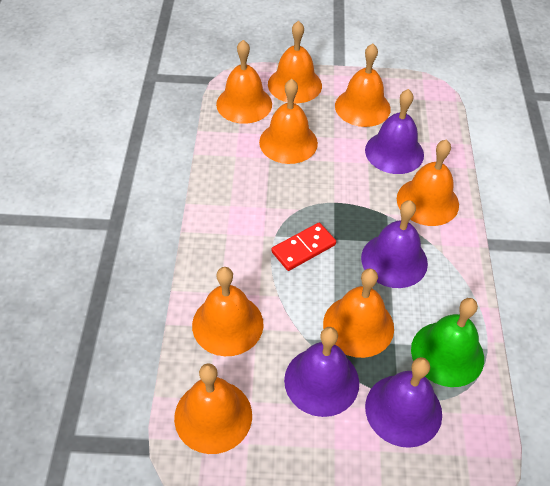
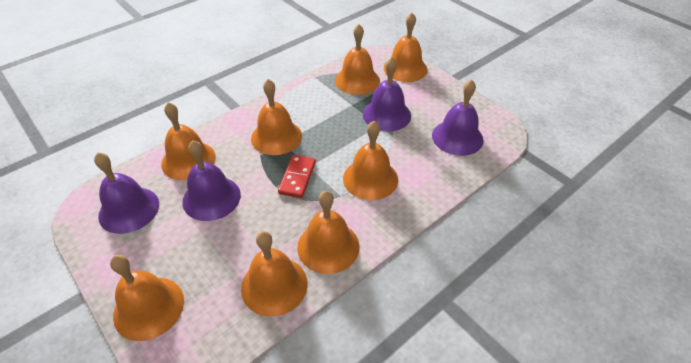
green bell: [411,298,484,387] = 1 -> none = 0

